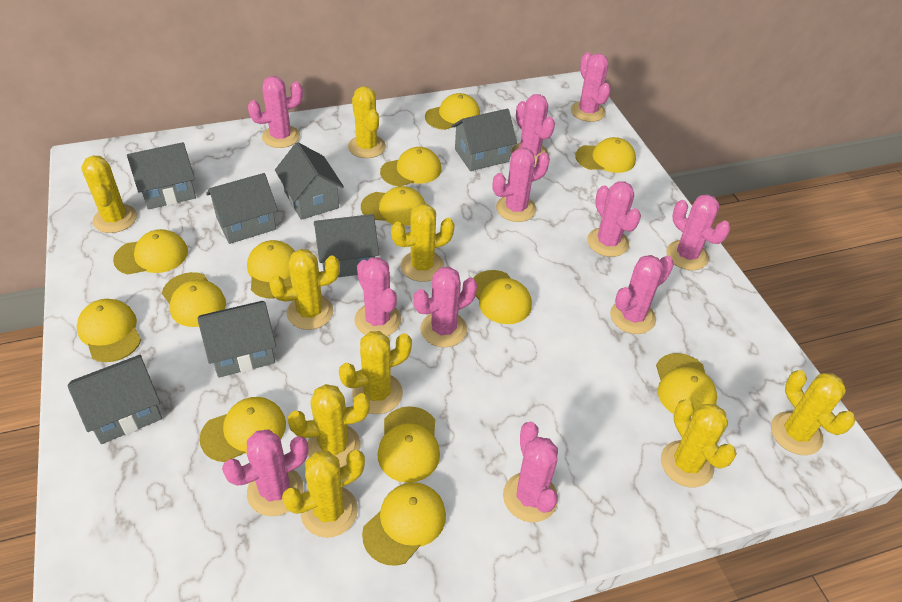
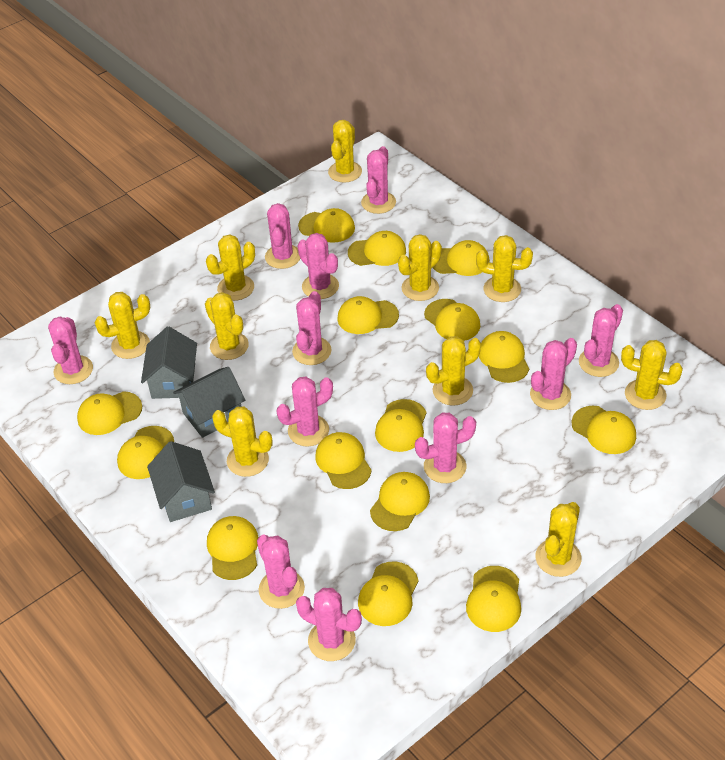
grey house: [67,355,162,444] [127,142,196,210] [197,301,276,378] [206,173,278,244] [275,142,344,220] [314,214,379,277] [451,109,517,171] = 7 -> [141,327,197,399] [147,441,215,522] [173,367,246,438] = 3
yellow cactus: [81,156,137,233] [269,249,340,330] [282,450,365,538] [288,384,370,468] [339,331,412,414] [348,86,386,158] [391,204,455,282] [661,399,737,488] [771,370,855,455] = 9 -> [95,292,150,359] [205,292,249,360] [206,234,255,301] [212,406,273,477] [328,120,362,183] [398,234,442,301] [426,336,481,406] [476,235,533,302] [535,502,581,577] [621,340,683,410] = 10
yellow cap: [77,299,141,362] [113,229,188,275] [162,272,226,327] [199,397,286,462] [247,240,295,298] [361,186,426,226] [362,482,446,566] [377,406,440,483] [380,147,441,186] [425,93,480,130] [473,270,532,324] [576,137,636,173] [656,353,717,419] = 13 -> [77,391,142,435] [117,426,174,479] [207,516,259,580] [298,208,355,243] [315,432,372,489] [338,296,399,334] [348,231,406,266] [358,561,419,626] [370,472,430,531] [375,399,426,452] [424,299,480,341] [432,240,490,276] [466,566,521,632] [479,331,529,383] [572,406,636,454] = 15

